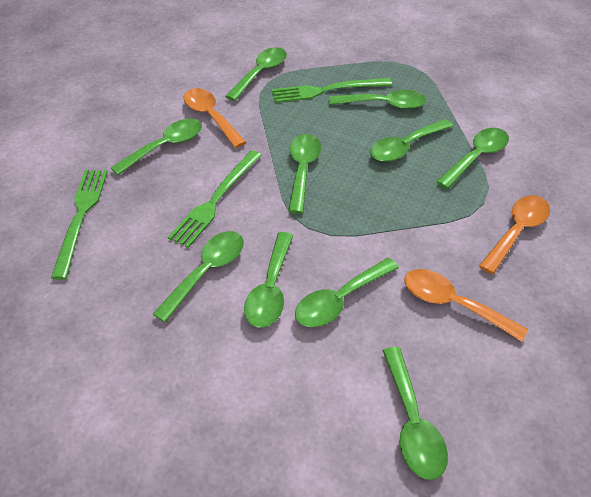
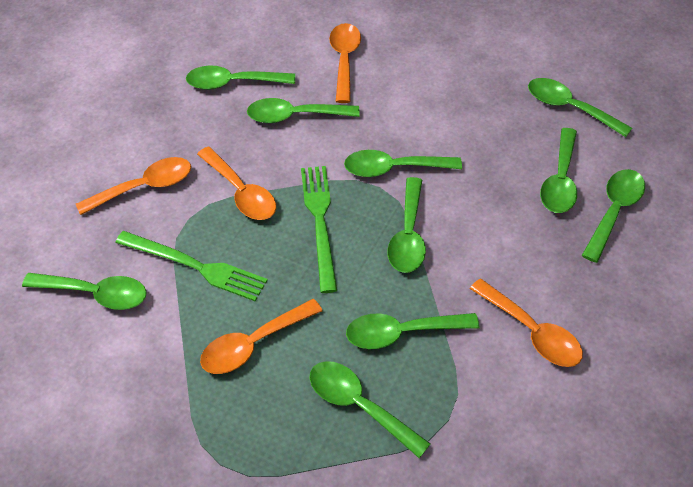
green fork: [51,170,108,280] [168,150,262,248] [272,78,392,103] = 3 -> [115,231,268,301] [301,166,337,293] = 2
orange spoon: [183,88,246,148] [404,269,528,342] [479,195,550,274] = 3 -> [76,157,191,215] [197,146,276,220] [200,299,322,374] [329,23,361,103] [470,279,583,367] = 5

